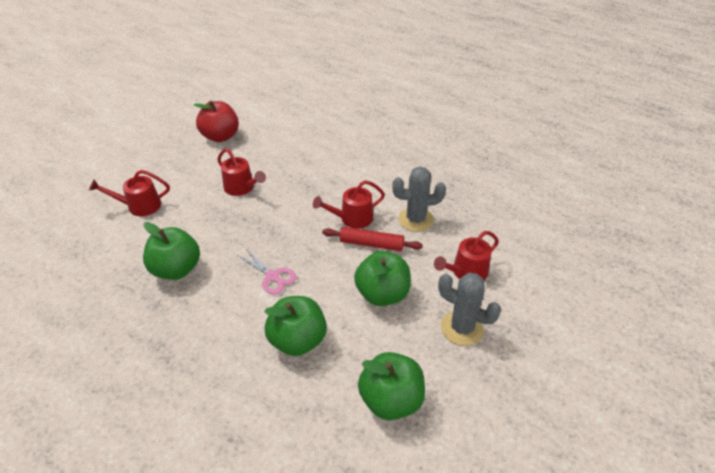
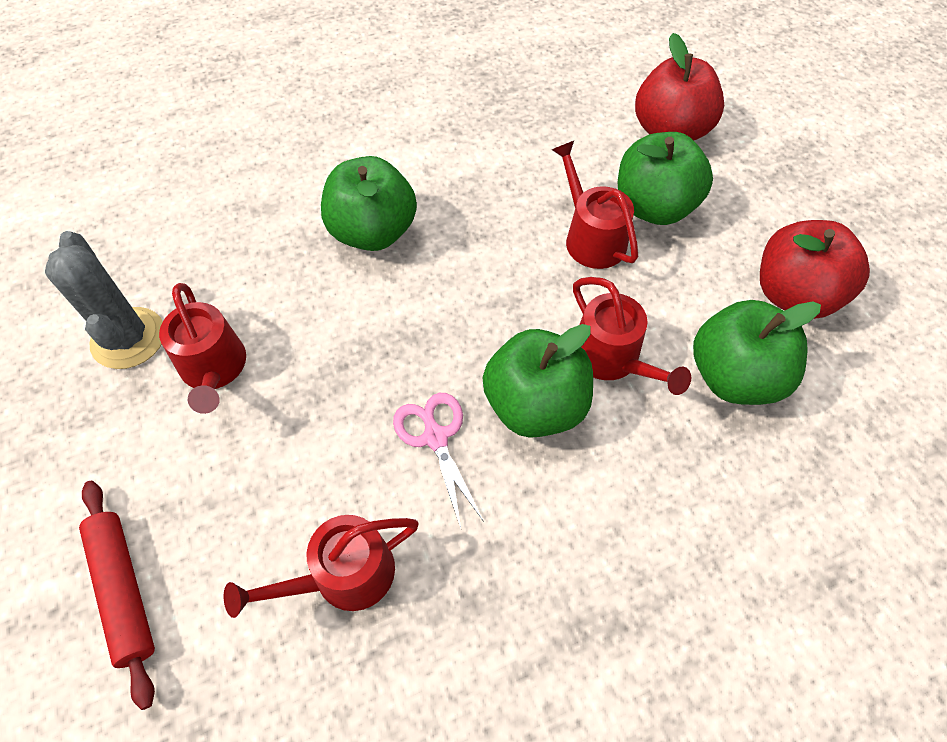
grey cactus: [392,166,446,232] [438,273,501,346] = 2 -> [45,231,163,369] = 1
red apple: [194,101,239,142] = 1 -> [635,33,724,140] [760,220,870,319] = 2

